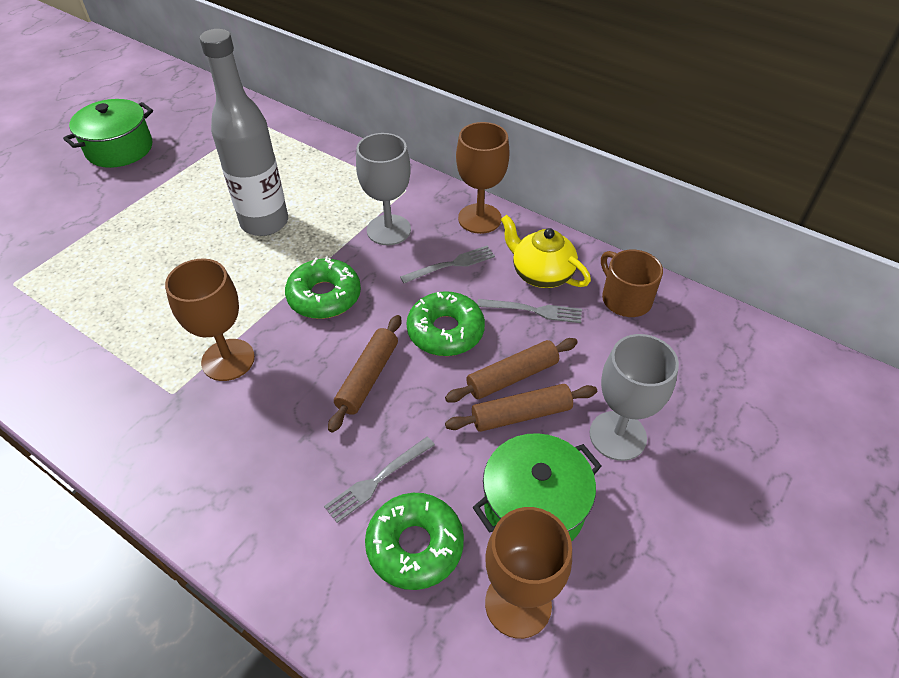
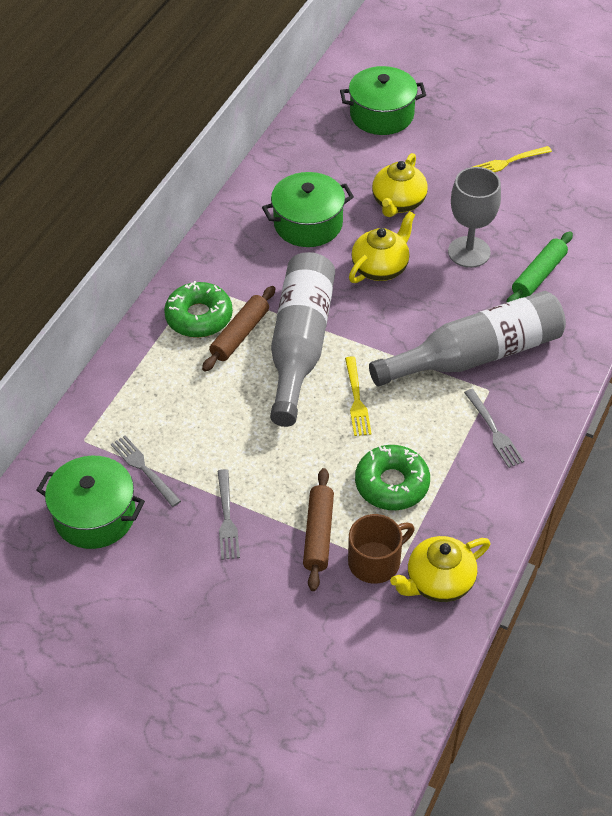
brown goblet: [165,259,255,381] [456,122,510,234] [485,507,572,639] = 3 -> none = 0
brown rolling pin: [328,315,401,433] [445,338,578,403] [445,384,597,432] = 3 -> [202,286,275,372] [303,468,334,591] = 2
green donut: [285,256,361,319] [365,493,464,590] [406,291,485,356] = 3 -> [164,281,233,338] [355,445,430,510] = 2
green pot: [63,99,153,168] [473,433,602,542] = 2 -> [37,456,145,549] [262,172,354,247] [340,66,426,135] = 3
green rolling pin: none = 0 -> [506,231,573,303] = 1
grey bottle: [200,29,288,236] = 1 -> [270,252,335,427] [369,291,566,386] = 2
grey goblet: [356,133,411,245] [590,334,679,461] = 2 -> [448,167,501,268] = 1
yellow fork: none = 0 -> [345,356,372,436] [473,146,552,172] = 2
yellow teapot: [501,215,591,288] = 1 -> [349,211,415,283] [372,153,428,217] [390,536,490,602] = 3

